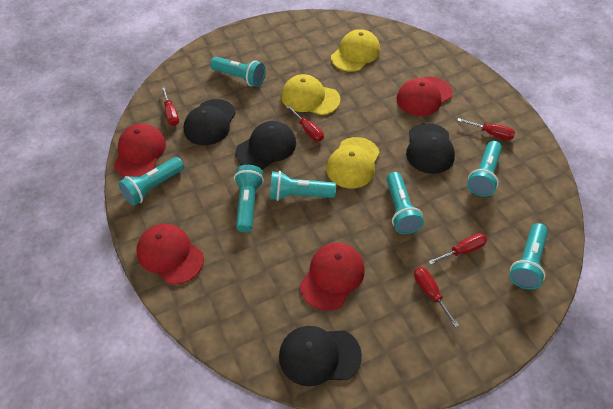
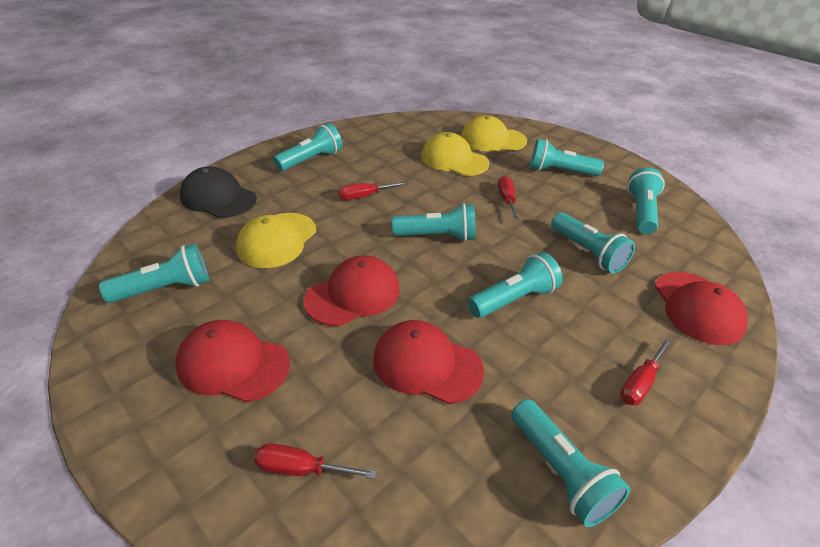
black cap: [184,99,236,145] [236,121,296,170] [279,326,362,386] [406,123,455,174] = 4 -> [180,166,257,218] = 1
red screwdriver: [161,87,179,126] [286,105,324,141] [414,267,459,327] [428,233,487,265] [457,118,515,140] = 5 -> [254,443,377,479] [339,181,408,200] [498,176,519,220] [620,338,672,405] = 4
turquoise flashlight: [118,157,184,206] [210,57,266,87] [234,165,264,232] [270,171,336,201] [386,172,424,234] [467,141,502,197] [509,223,548,290] = 7 -> [99,244,209,303] [273,123,342,171] [392,203,476,242] [468,252,563,318] [511,399,630,527] [530,139,604,176] [551,212,635,273] [627,167,665,234] = 8

